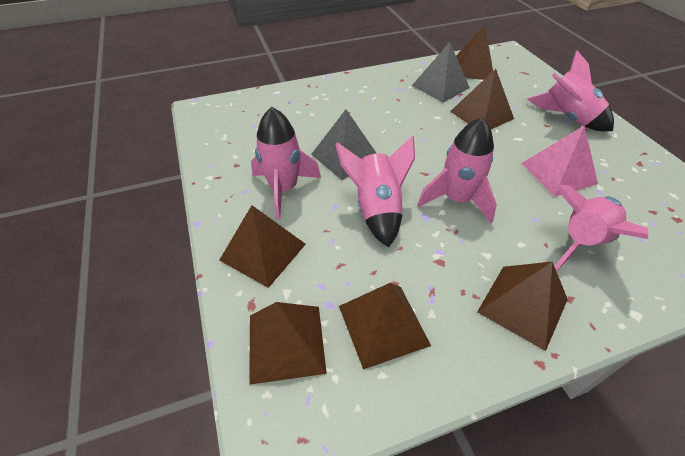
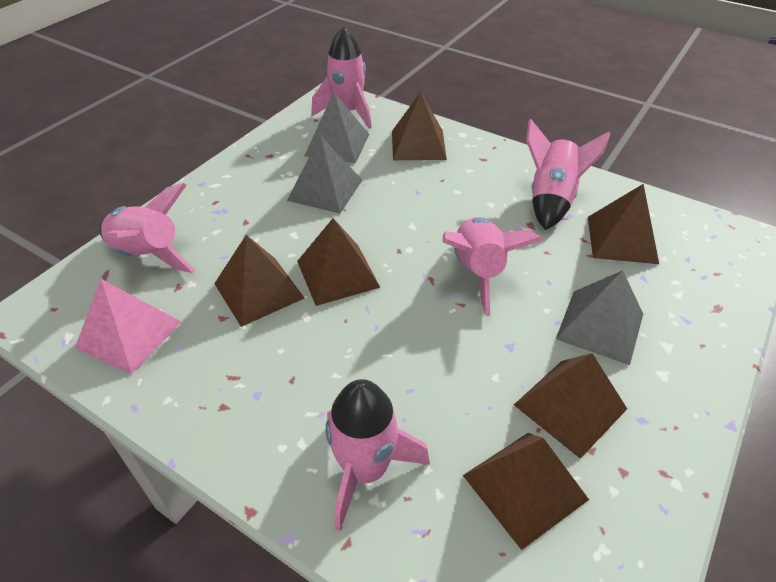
grey pyramid: [311,110,377,180] [412,42,470,103] = 2 -> [287,135,362,213] [304,92,369,163] [556,271,643,365] = 3

